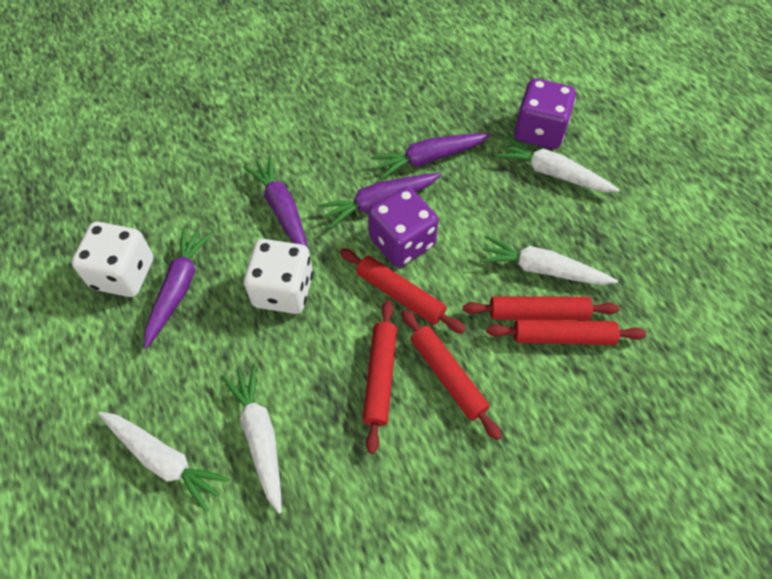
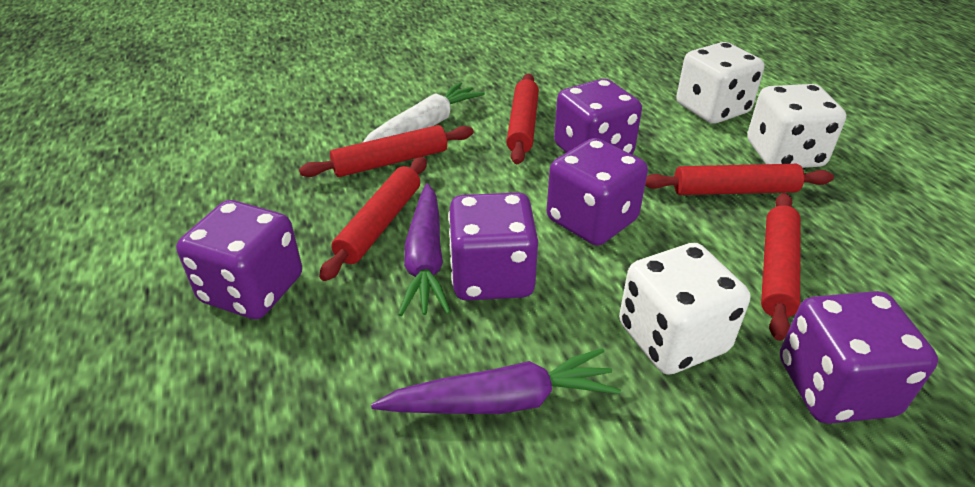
purple carrot: [144,226,213,348] [243,156,308,248] [318,173,442,228] [371,133,491,179] = 4 -> [371,348,621,414] [398,183,451,316] = 2
purple dice: [368,187,438,268] [514,78,576,149] = 2 -> [176,200,302,319] [448,192,538,301] [547,138,648,246] [554,79,642,154] [780,291,938,424] = 5
white carrot: [98,411,230,512] [222,364,282,514] [480,236,618,285] [495,136,620,192] = 4 -> [362,82,485,143] = 1
white dice: [71,222,153,297] [244,239,313,314] = 2 -> [619,243,750,375] [676,42,765,124] [747,84,846,168] = 3

